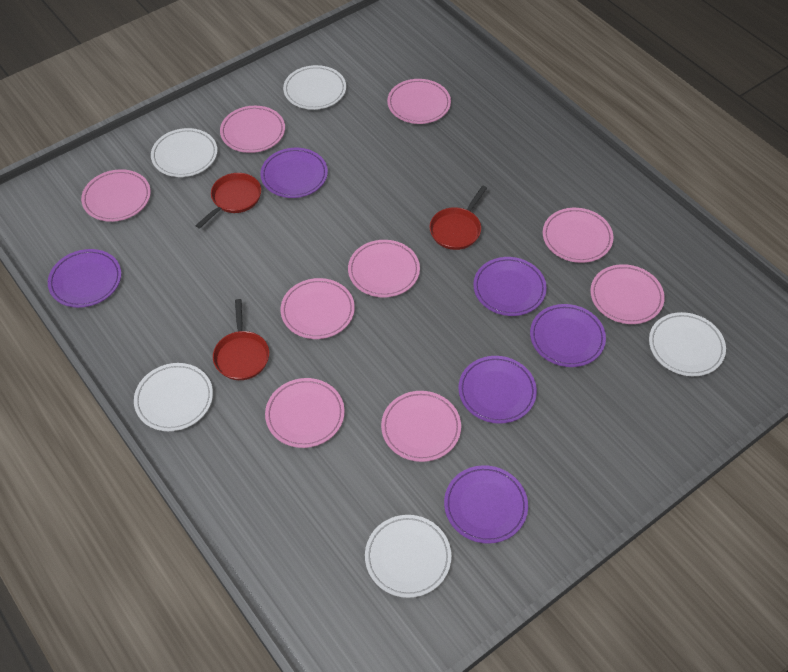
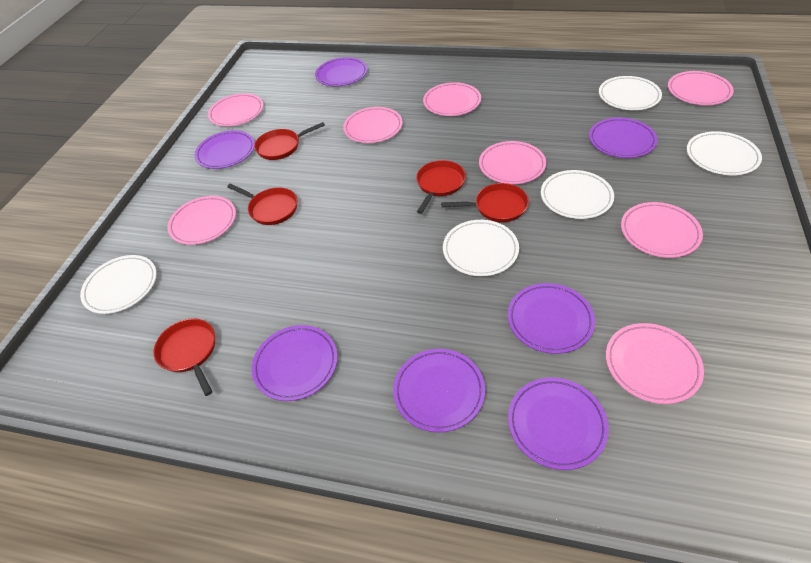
pink plate: [81,169,151,222] [220,106,285,153] [265,378,345,448] [281,278,355,339] [348,240,420,297] [381,391,461,462] [387,79,451,124] [543,208,614,263] [590,264,665,324] = 9 -> [167,196,236,245] [208,93,263,127] [343,107,403,143] [423,82,481,116] [479,141,546,184] [606,323,704,404] [621,202,703,258] [668,71,734,105] = 8
purple plate: [48,249,121,308] [260,148,328,198] [444,465,528,544] [458,356,537,424] [473,257,547,316] [530,304,606,367] = 6 -> [195,130,255,169] [252,325,338,401] [315,57,368,87] [393,349,485,432] [508,283,595,354] [508,378,609,470] [589,117,658,158] = 7
red pan: [195,173,261,229] [213,299,269,380] [429,186,487,250] = 3 -> [153,318,215,396] [227,183,297,225] [254,122,325,160] [416,160,466,214] [441,183,529,222] = 5

